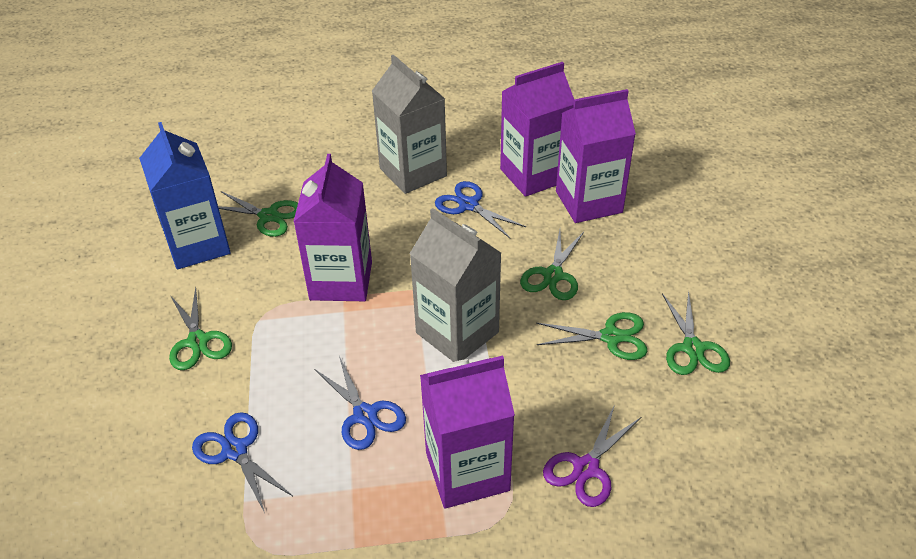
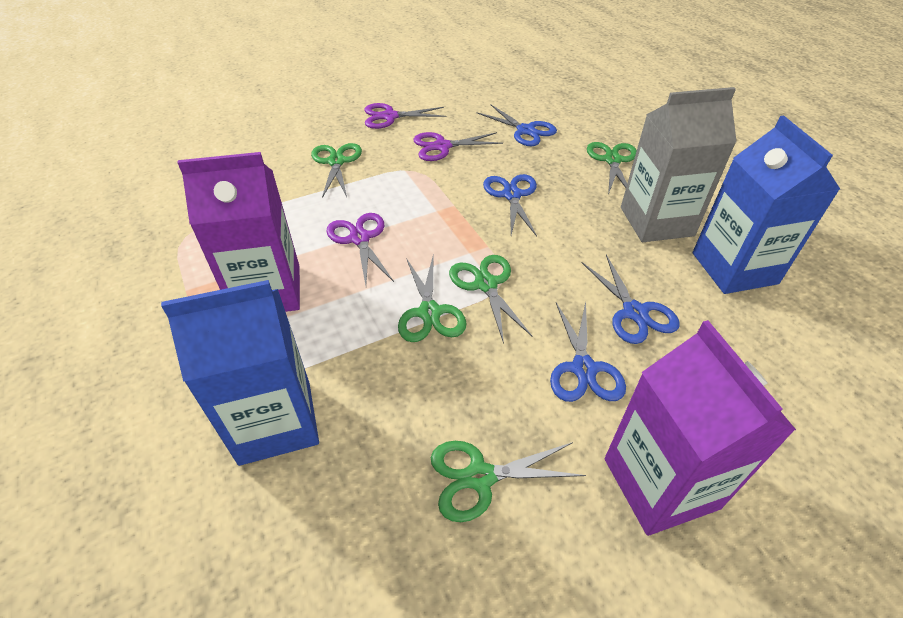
blue carton: [139,122,231,270] = 1 -> [161,280,319,466] [692,116,840,294] = 2
blue scissors: [192,412,293,513] [314,356,406,450] [435,181,526,238] = 3 -> [477,104,557,146] [483,174,537,236] [550,302,626,402] [582,255,680,344] = 4
grey carton: [372,55,447,194] [410,208,501,362] = 2 -> [621,87,736,242] = 1
purple carton: [293,154,372,301] [420,356,515,508] [500,62,574,197] [556,89,636,223] = 4 -> [177,152,300,312] [605,320,796,536] = 2
purple scissors: [543,404,641,507] = 1 -> [326,213,394,286] [364,103,446,129] [413,132,503,161] = 3

